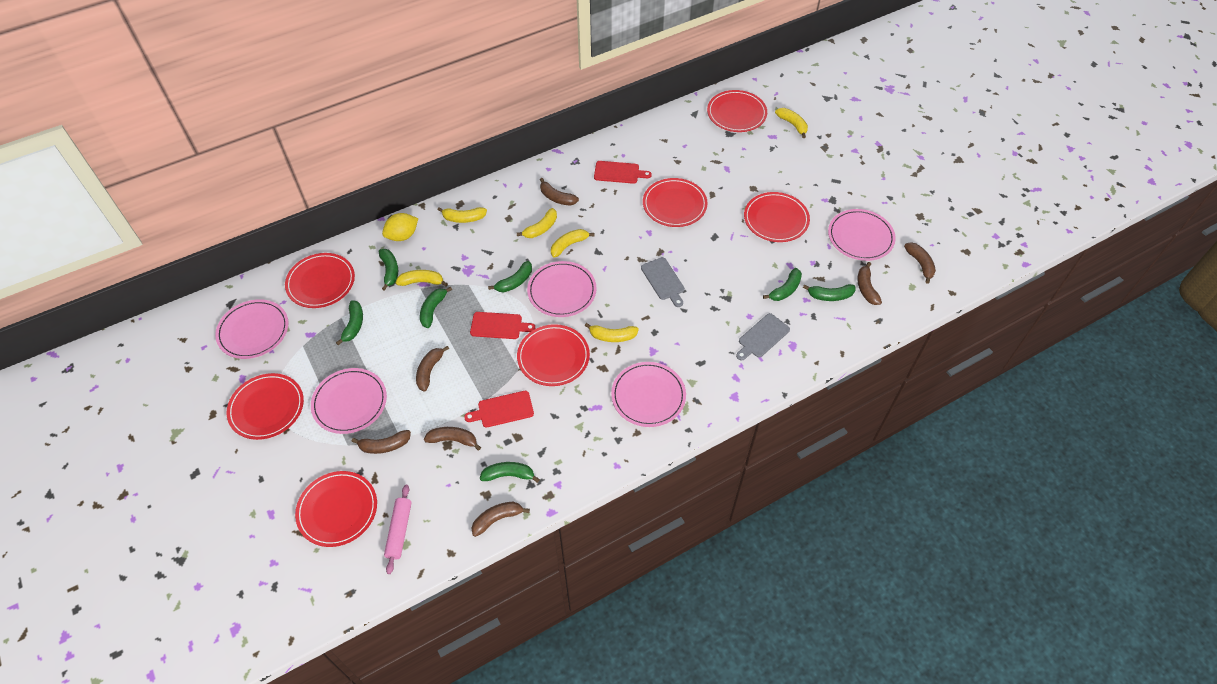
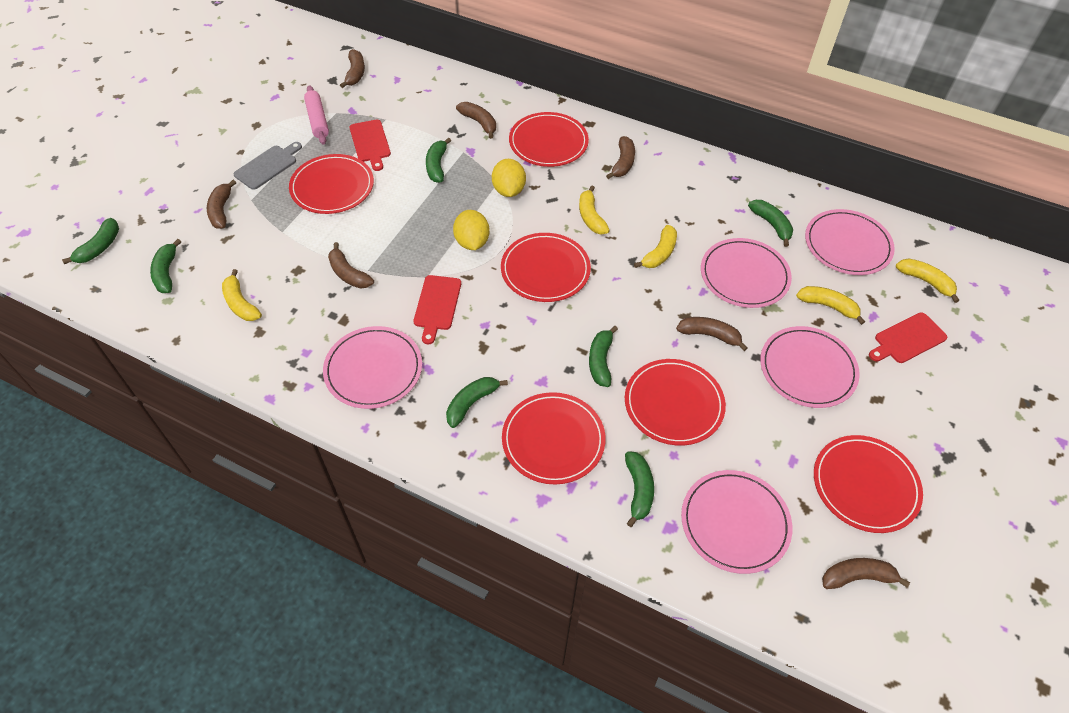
grey cutting board: [641,257,685,307] [736,313,790,361] = 2 -> [233,142,302,190] = 1
red plate: [227,373,304,440] [285,253,355,308] [295,471,377,547] [517,324,590,386] [643,178,708,227] [707,90,767,132] [744,192,810,242] = 7 -> [289,154,374,214] [501,233,591,302] [502,392,606,485] [509,112,589,167] [625,359,726,446] [814,435,923,533] = 6
yellow banana: [395,270,448,286] [438,207,487,223] [517,208,557,238] [551,229,595,258] [585,323,639,342] [775,108,808,138] = 6 -> [222,269,262,321] [579,186,610,234] [634,225,677,268] [796,286,865,325] [896,258,959,303] = 5
yellow lemon: [382,213,418,241] = 1 -> [453,210,490,250] [492,159,526,197] = 2

